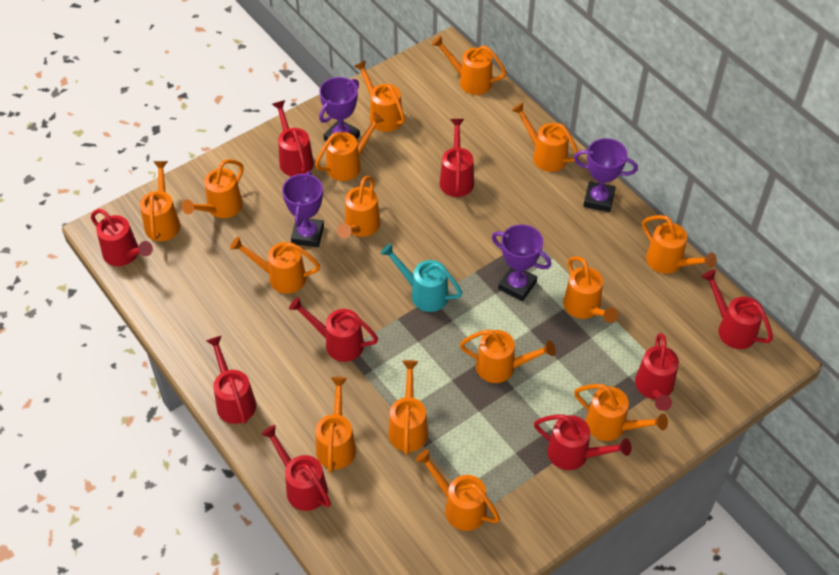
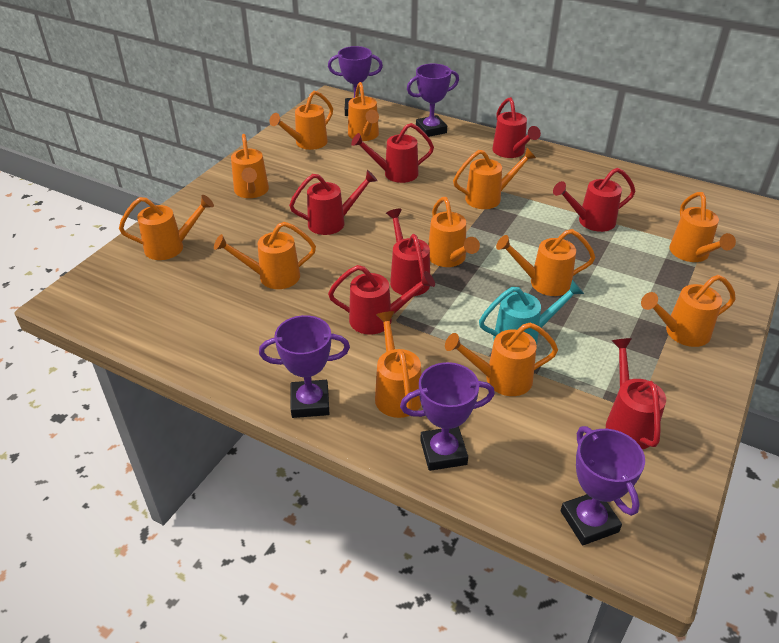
orange watering can: [140,161,180,241] [182,159,244,218] [230,236,320,294] [315,112,385,181] [316,377,356,473] [337,176,380,238] [354,60,405,132] [388,360,428,455] [415,450,500,531] [432,35,507,95] [460,329,556,383] [511,102,580,172] [563,256,618,323] [574,384,668,441] [642,215,717,274] = 15 -> [119,195,214,260] [214,222,316,289] [231,134,269,198] [269,91,333,150] [348,82,379,141] [375,311,421,418] [428,197,480,267] [445,322,558,396] [453,148,536,209] [496,229,596,296] [641,275,736,347] [669,192,736,262] = 12
purple trophy: [282,171,324,247] [319,77,360,141] [492,224,551,301] [574,138,638,212] = 4 -> [259,315,350,418] [328,46,383,116] [400,362,495,471] [407,64,459,137] [561,426,645,545] = 5
red watering can: [91,209,153,266] [206,336,256,424] [261,425,331,511] [272,100,314,176] [289,297,378,362] [439,119,474,197] [534,414,631,470] [635,333,679,411] [701,270,773,349] = 9 -> [289,170,378,235] [328,265,435,335] [351,123,434,183] [386,209,430,296] [492,97,541,158] [553,168,635,232] [606,338,666,449] = 7

